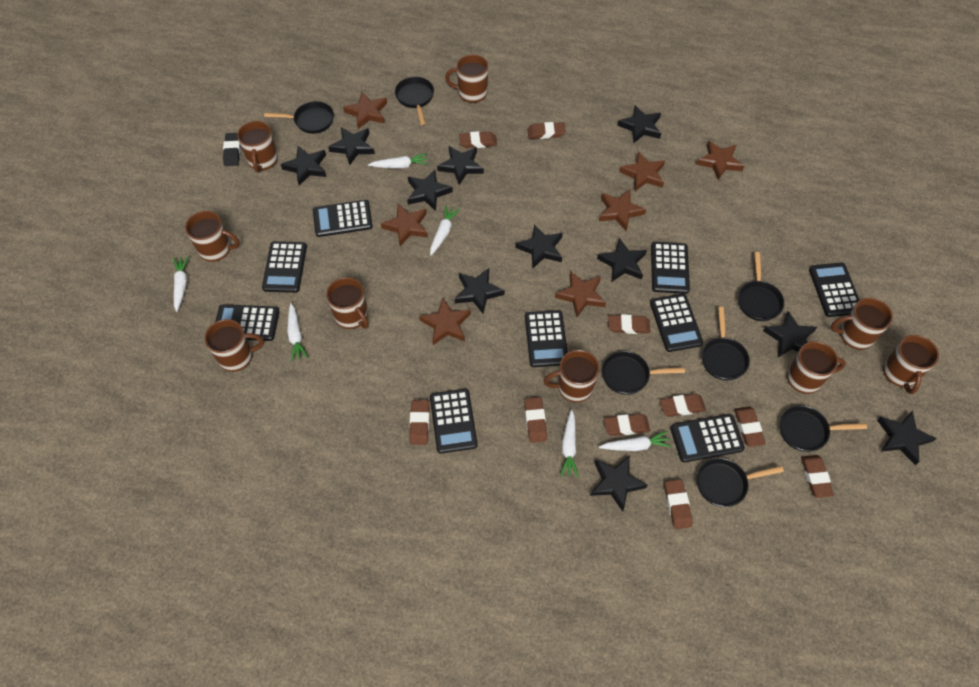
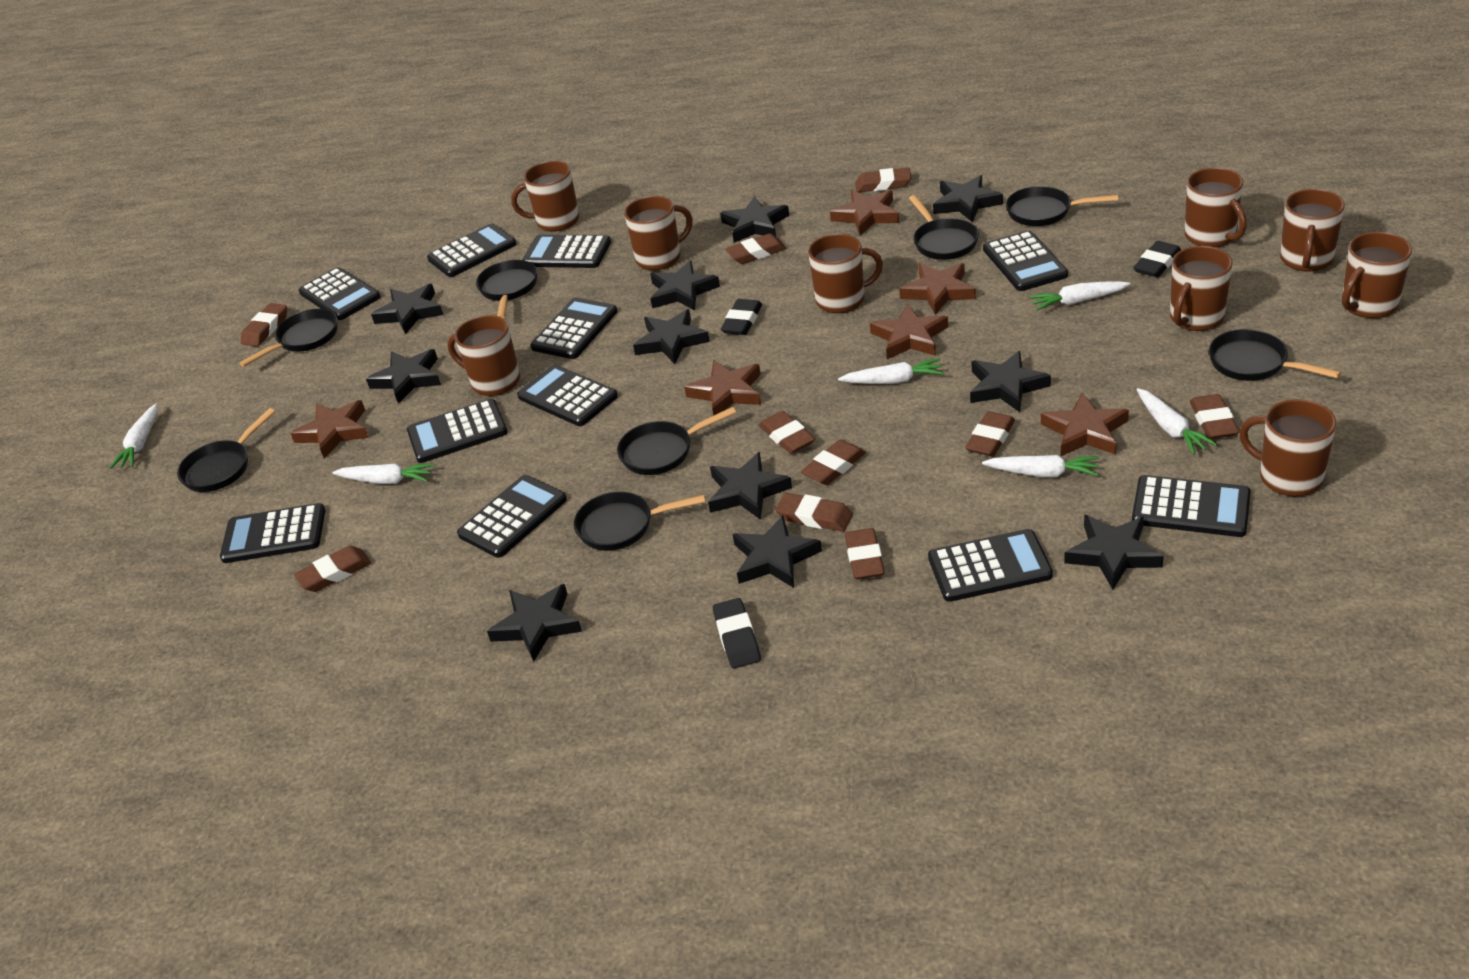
black calculator: [215,304,280,341] [262,241,307,293] [313,200,373,237] [430,389,477,454] [525,310,568,367] [650,294,703,352] [651,242,690,294] [670,414,745,462] [809,262,859,317] = 9 -> [220,503,325,563] [299,267,380,320] [407,399,508,463] [427,224,516,277] [457,475,567,558] [517,365,618,426] [522,234,611,268] [531,297,617,359] [928,529,1053,602] [983,230,1068,291] [1132,475,1251,537] = 11
black eraser: [223,133,241,166] = 1 -> [713,598,761,669] [721,299,762,335] [1133,241,1181,278] = 3
black pan: [264,101,334,134] [395,77,434,125] [602,351,685,395] [696,458,784,507] [702,307,750,381] [738,252,784,321] [779,405,867,452] = 7 -> [177,408,276,492] [239,309,338,367] [476,260,538,319] [574,492,706,551] [617,407,736,475] [909,195,979,260] [1006,186,1118,226] [1209,329,1341,381] = 8
brown star: [343,91,387,129] [381,204,428,246] [419,298,471,345] [555,271,606,317] [599,190,646,231] [619,151,665,191] [696,141,744,180] = 7 -> [290,400,369,459] [684,360,761,416] [830,190,899,236] [870,304,948,359] [899,263,976,315] [1041,393,1129,456] = 6

